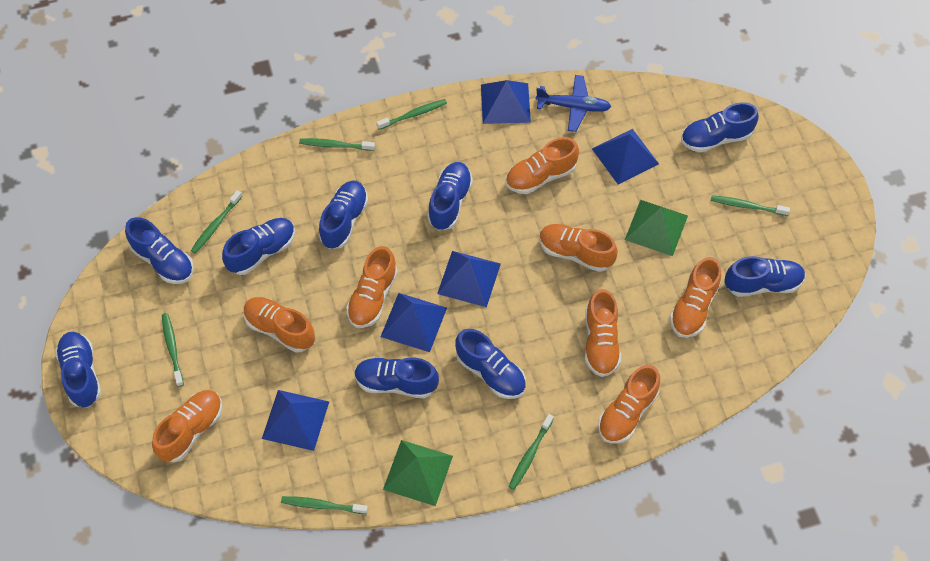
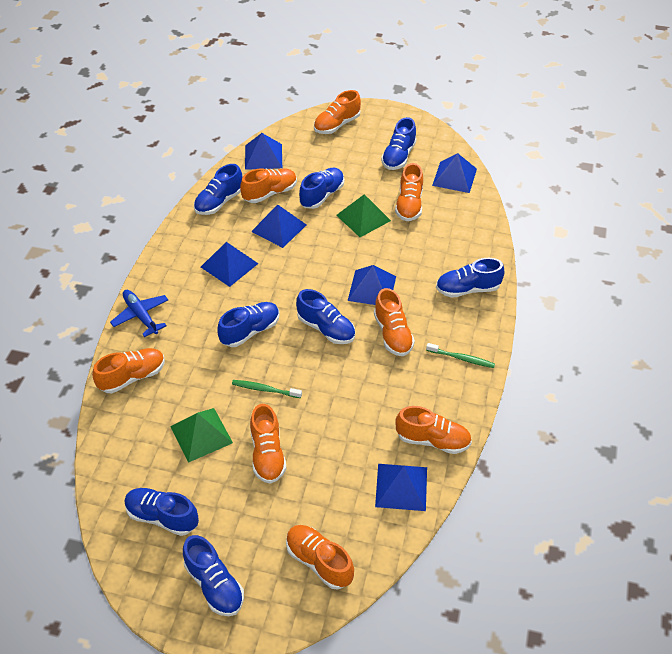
blue pyramid: [262,390,329,451] [381,293,447,352] [437,251,501,307] [481,80,531,124] [592,129,659,185] = 5 -> [201,242,258,287] [245,133,282,170] [251,204,306,248] [348,265,396,305] [375,464,427,511] [432,153,477,193] = 6
blue shoe: [55,332,101,407] [125,217,194,284] [222,218,295,275] [319,181,368,249] [354,357,439,398] [427,162,473,230] [455,329,526,399] [681,102,759,153] [725,256,806,297] = 9 -> [125,488,199,536] [183,535,244,616] [194,164,243,215] [217,302,280,347] [296,289,355,344] [299,168,344,209] [381,117,417,170] [436,258,504,298] = 8
green toothbrush: [162,313,184,387] [191,190,242,253] [281,496,368,514] [299,138,375,151] [376,99,447,130] [508,414,554,490] [711,196,790,216] = 7 -> [232,380,302,398] [426,343,495,368] = 2

